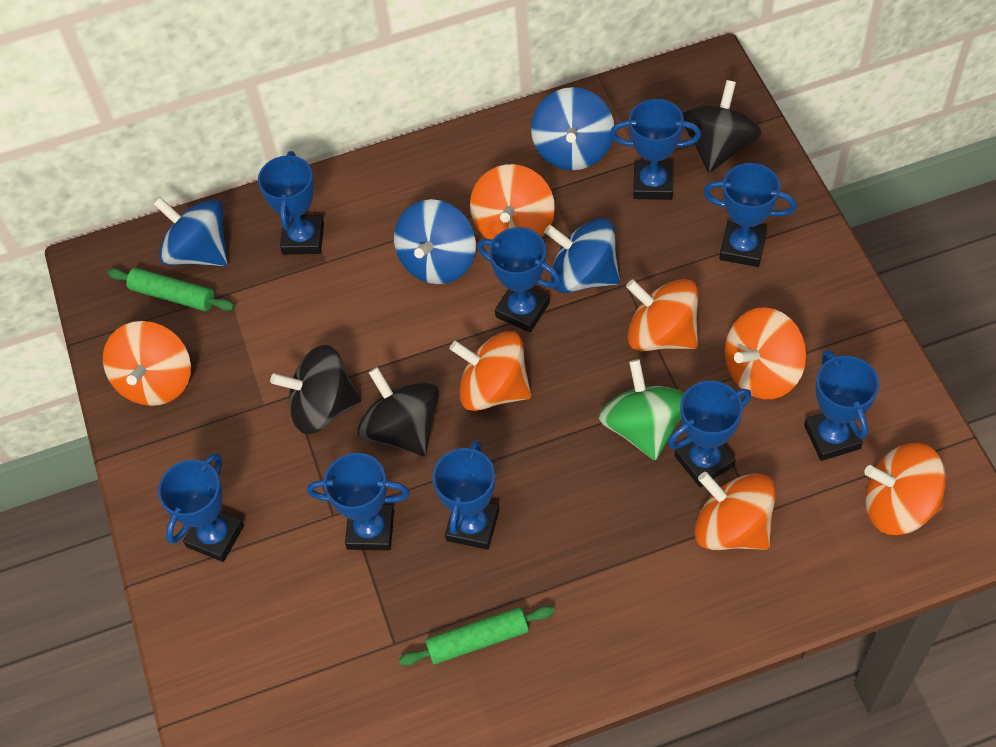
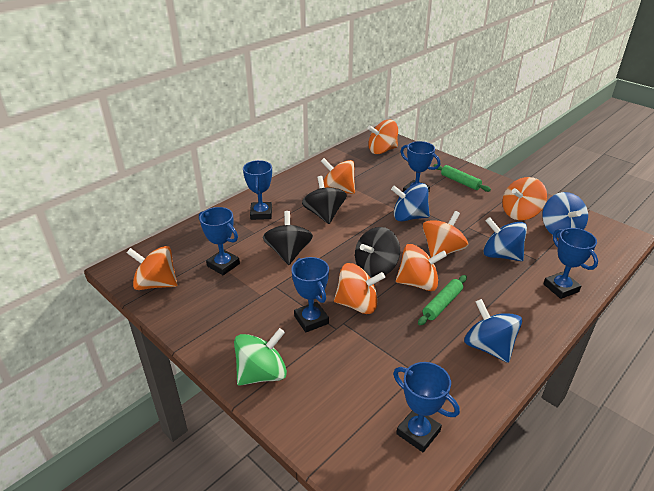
blue trophy: [158,453,244,562] [258,151,324,254] [307,453,410,550] [432,439,499,550] [478,227,561,333] [610,99,701,200] [668,381,751,487] [703,163,796,267] [804,350,879,461] = 9 -> [199,207,240,275] [243,160,272,220] [291,257,329,332] [393,362,460,452] [400,141,440,192] [543,228,598,299] = 6

